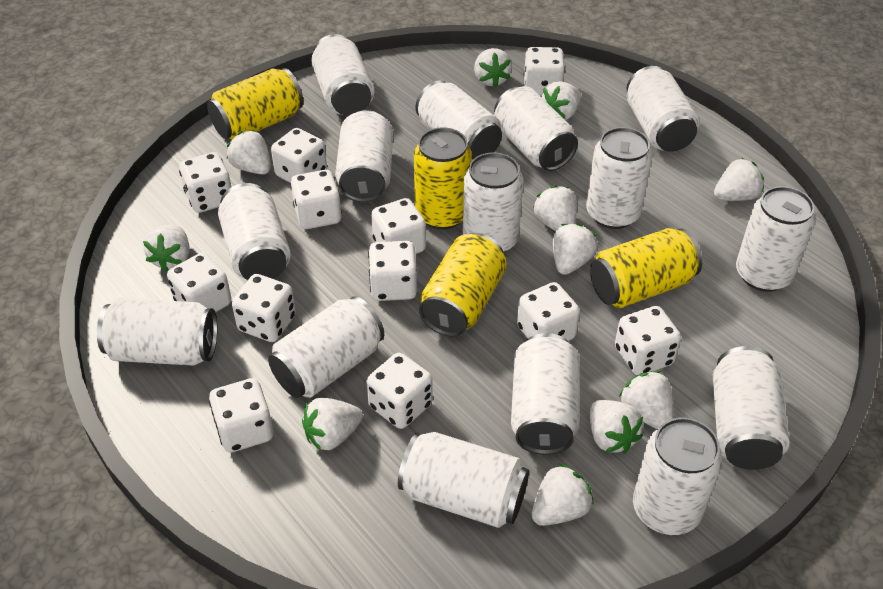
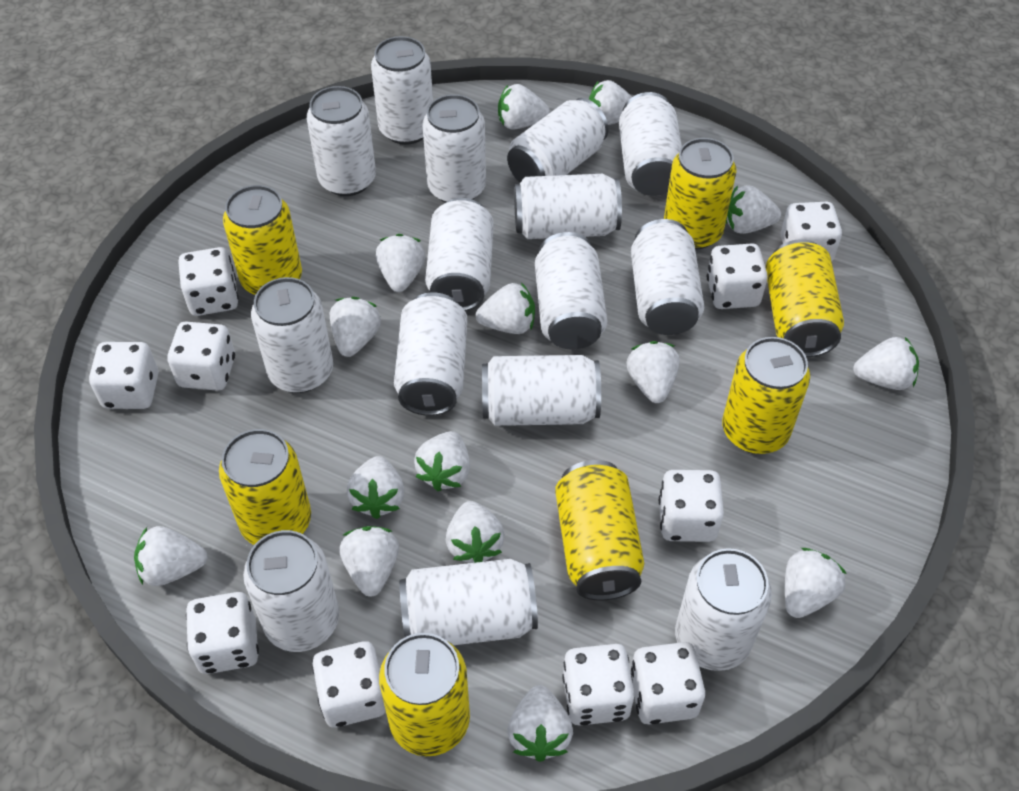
white dice: [167,253,232,312] [179,152,231,213] [209,378,273,453] [232,274,296,342] [271,128,327,183] [291,170,342,229] [366,353,433,429] [368,241,417,301] [371,198,426,254] [517,282,580,341] [524,47,565,96] [615,306,681,376] = 12 -> [89,342,158,409] [167,322,235,391] [178,247,239,316] [186,592,259,674] [312,641,386,728] [562,644,634,726] [631,642,705,724] [659,470,724,542] [707,244,768,309] [781,202,842,261] = 10
white strawberry: [143,225,189,271] [227,130,271,174] [302,398,363,451] [474,48,512,88] [532,463,594,526] [534,185,577,231] [542,81,581,120] [553,224,598,275] [590,400,643,454] [619,371,673,429] [714,158,764,201] = 11 -> [134,526,208,586] [330,297,381,357] [339,526,399,597] [347,456,404,519] [376,234,425,292] [414,431,470,491] [446,501,505,563] [476,282,535,334] [498,84,550,130] [508,685,573,762] [589,80,632,125] [626,341,680,403] [726,185,781,234] [785,548,847,618] [853,337,919,390] = 15
yellow can: [207,68,303,140] [414,127,472,229] [419,233,507,337] [590,228,702,308] = 4 -> [219,429,311,545] [223,185,302,295] [379,633,470,756] [555,460,644,600] [664,138,737,250] [722,337,810,454] [765,239,844,357] = 7

